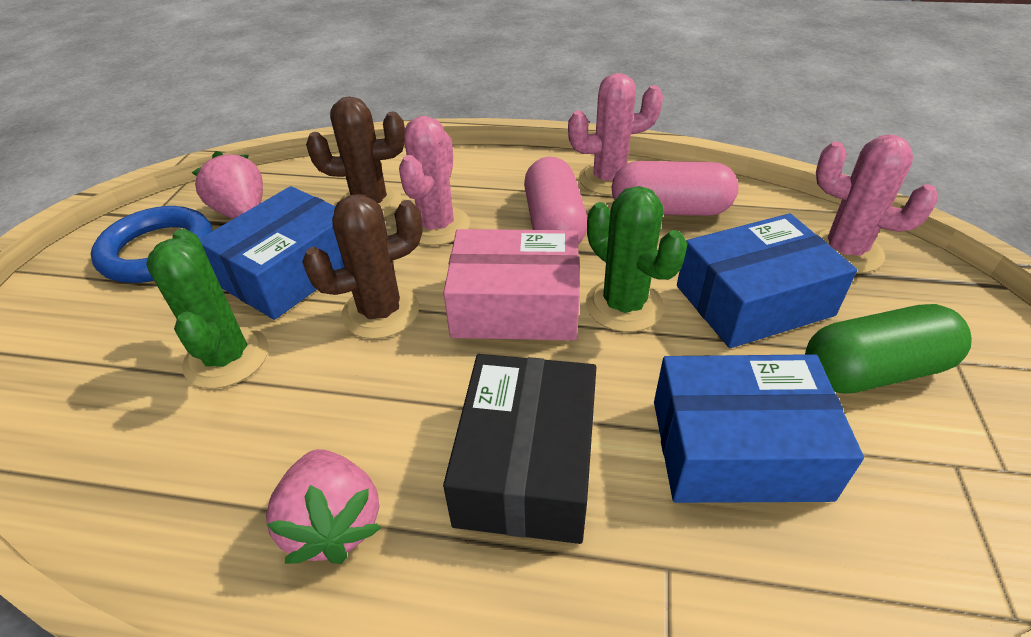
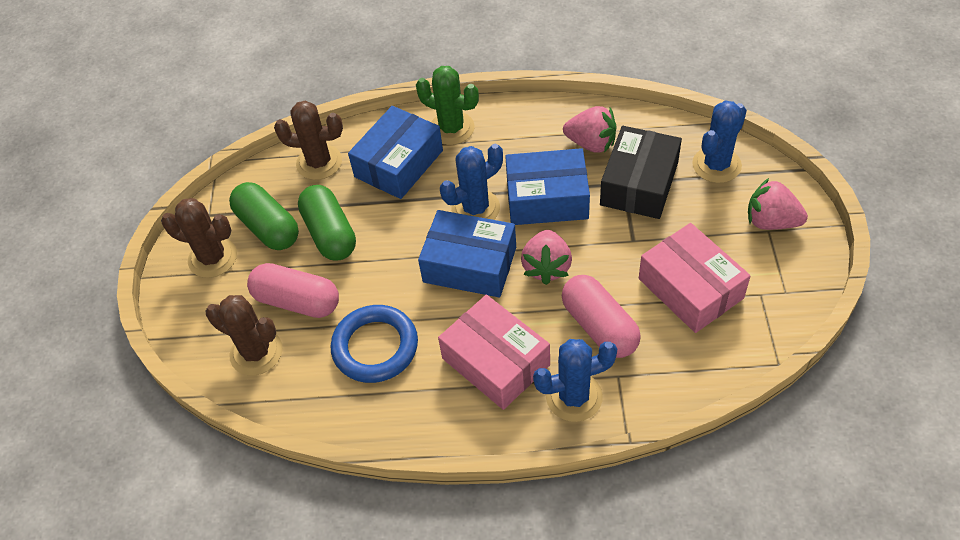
blue cactus: none = 0 -> [440,144,503,220] [533,339,617,422] [692,100,747,183] = 3
brown cactus: [302,194,423,339] [306,96,405,217] = 2 -> [161,198,237,278] [206,295,283,375] [274,101,343,180] = 3
green cactus: [146,229,269,389] [586,186,688,332] = 2 -> [416,66,479,145] = 1
green capsule: [805,304,972,394] = 1 -> [229,182,299,250] [298,185,356,261] = 2
pink box: [443,229,580,340] = 1 -> [438,295,550,410] [639,223,751,333] = 2
pink cactus: [399,116,470,246] [568,73,663,195] [815,135,938,273] = 3 -> none = 0
pink strawberry: [192,151,263,219] [266,449,381,564] = 2 -> [521,230,572,285] [563,106,617,153] [748,178,808,230] = 3

